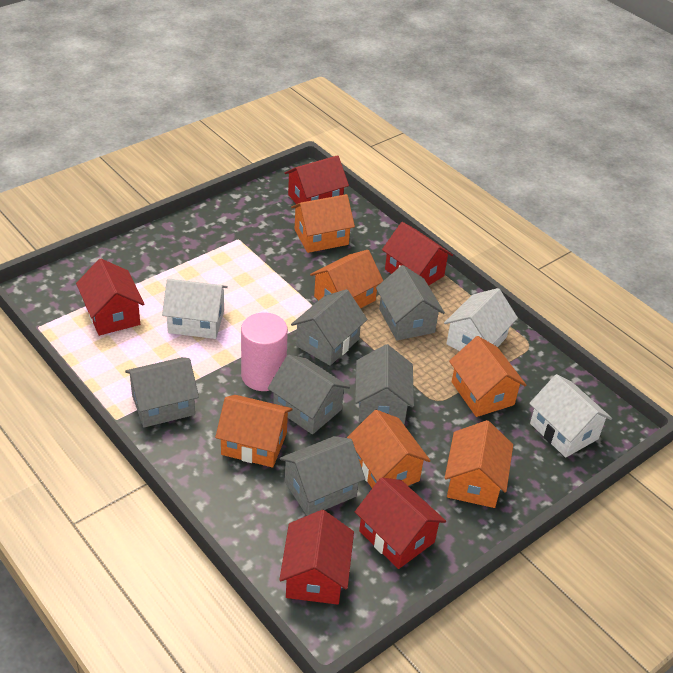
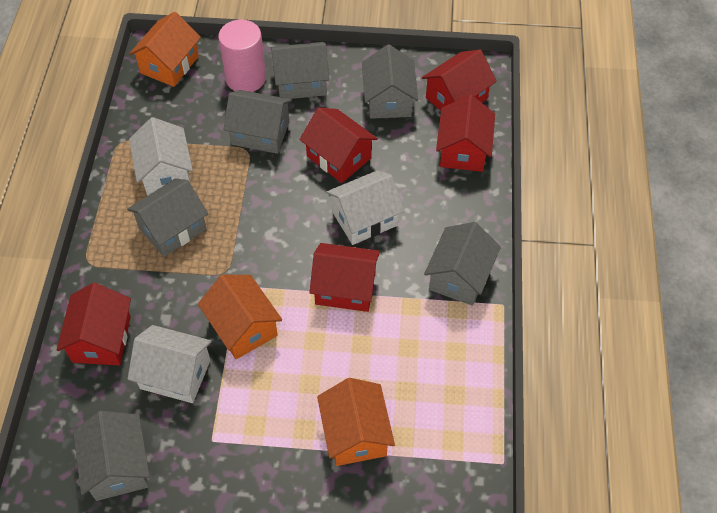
orange house: [215,395,293,468] [291,194,355,253] [310,250,383,308] [347,410,431,488] [445,420,513,508] [449,336,526,417] = 6 -> [129,12,201,87] [198,275,282,359] [317,378,395,466] = 3

